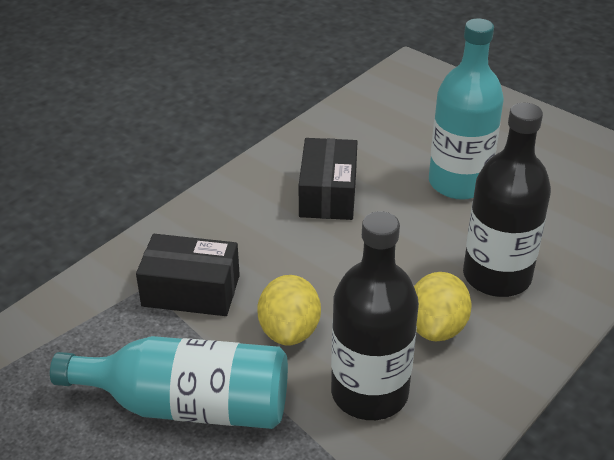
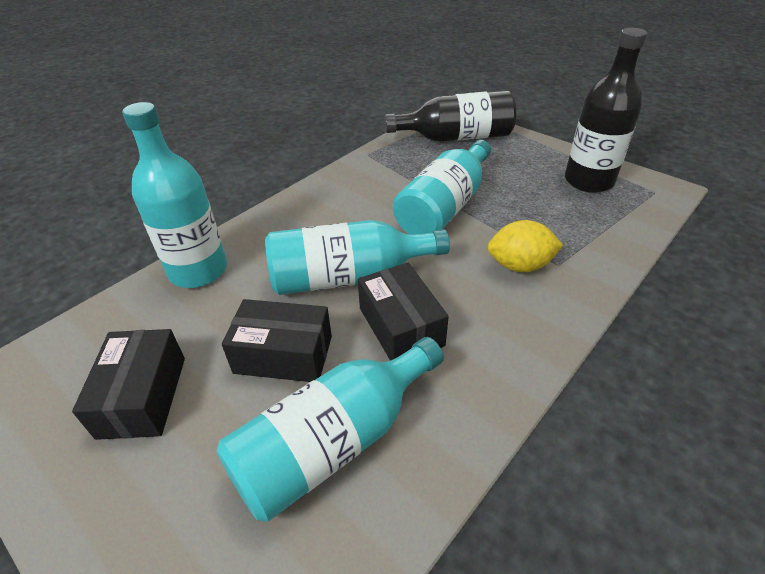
black box: [136,234,240,316] [299,138,357,220] = 2 -> [72,329,185,440] [222,299,332,382] [358,263,449,361] = 3
turquoise bottle: [50,336,288,429] [429,18,504,200] = 2 -> [122,102,227,288] [217,337,444,522] [265,220,450,295] [393,140,491,235] = 4
yellow lemon: [257,275,321,346] [414,272,472,341] = 2 -> [487,220,563,272] = 1

